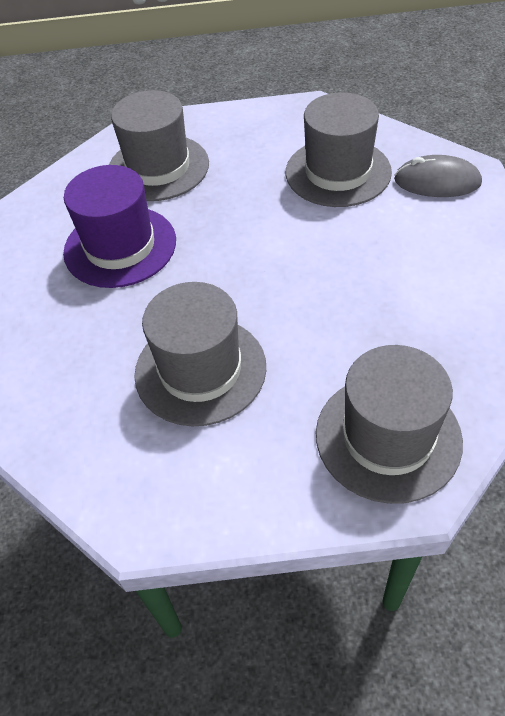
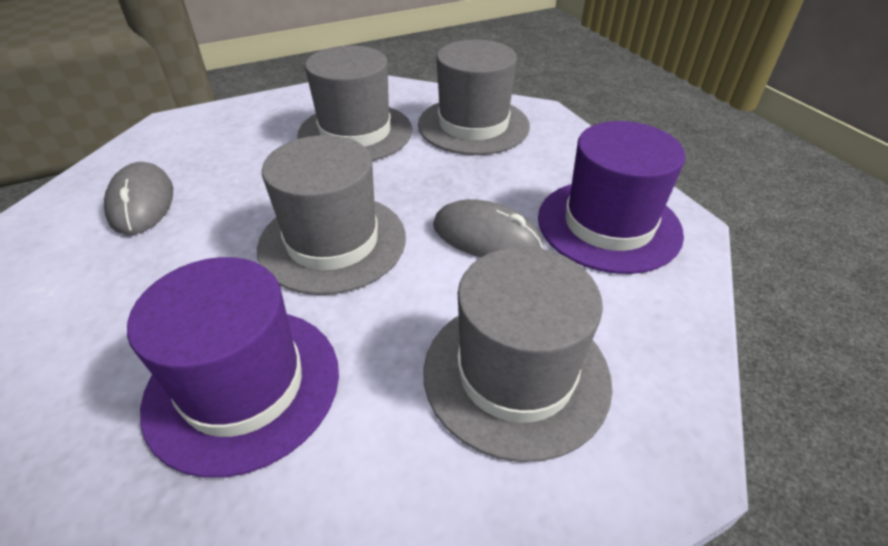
grey mouse: [394,155,482,197] = 1 -> [104,162,173,235] [433,199,543,257] = 2
purple hat: [63,165,176,288] = 1 -> [127,257,339,478] [538,121,686,274] = 2

